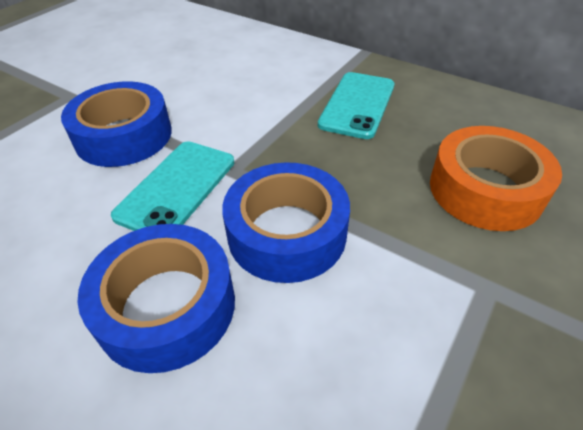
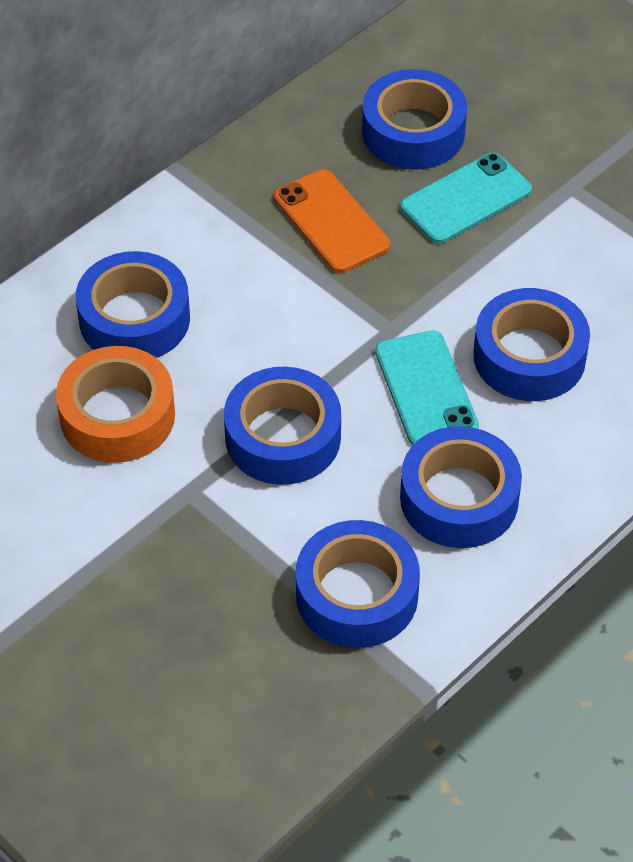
blue tape: [61,81,172,167] [77,224,235,373] [222,162,350,283] = 3 -> [76,251,190,358] [224,367,341,485] [296,520,420,648] [362,69,467,170] [400,426,522,548] [473,288,590,401] = 6
orange phone: none = 0 -> [274,169,390,273] = 1

